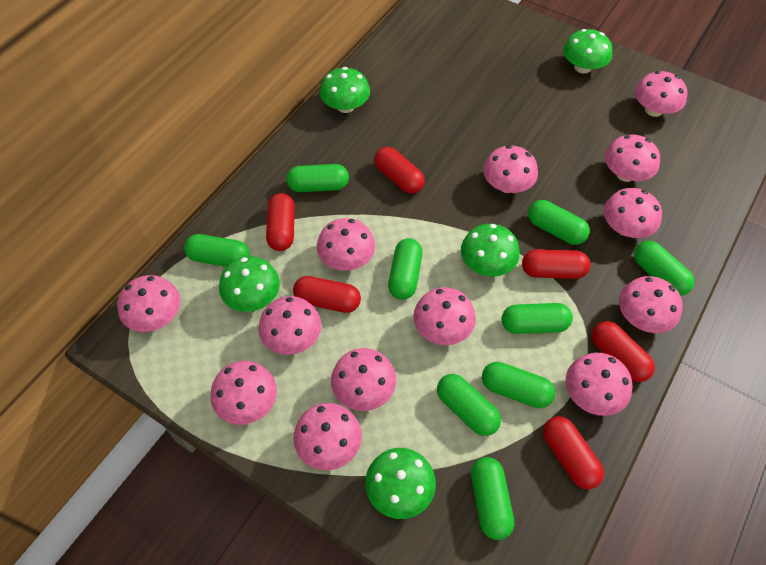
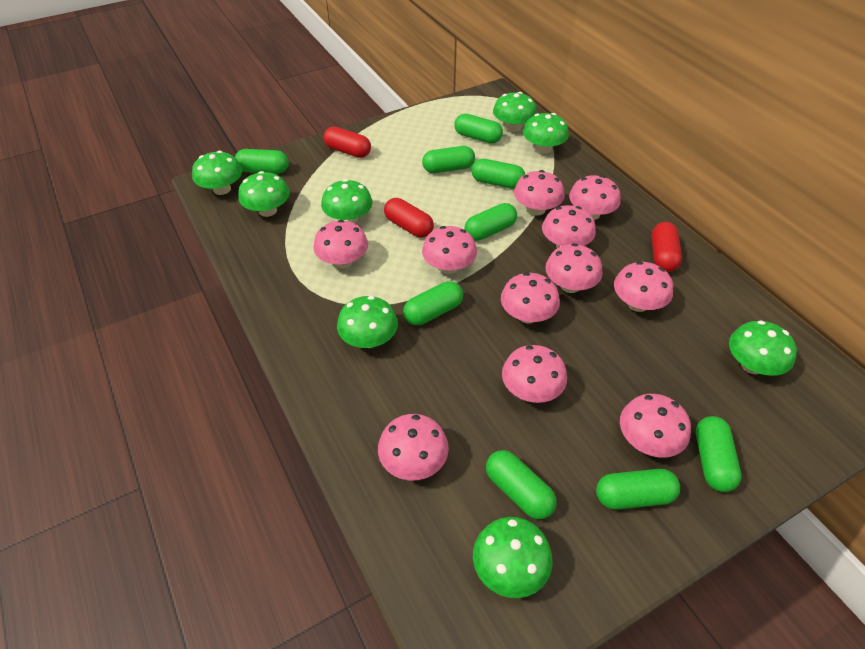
green mushroom: [219,256,280,312] [320,67,370,113] [365,448,436,519] [461,224,520,277] [563,29,612,74] = 5 -> [192,151,242,195] [238,171,290,217] [321,179,373,224] [337,296,398,348] [473,517,553,598] [493,92,537,132] [523,113,569,154] [729,320,797,376] = 8
pink mushroom: [117,275,180,332] [211,361,277,425] [259,296,321,355] [293,403,362,470] [317,218,375,271] [331,348,396,411] [413,287,476,345] [483,145,538,193] [566,353,633,416] [604,188,662,238] [605,135,660,182] [619,276,683,333] [635,71,688,117] = 13 -> [313,220,368,268] [378,414,449,481] [422,226,477,274] [501,272,560,323] [502,345,567,403] [514,170,565,215] [542,205,596,248] [545,243,603,293] [569,175,621,220] [614,261,673,312] [620,394,691,458] = 11
red capsule: [266,193,295,251] [293,276,361,313] [374,147,425,194] [522,249,591,279] [543,416,604,489] [592,321,655,382] = 6 -> [323,127,371,158] [384,198,434,238] [651,222,682,272] = 3

